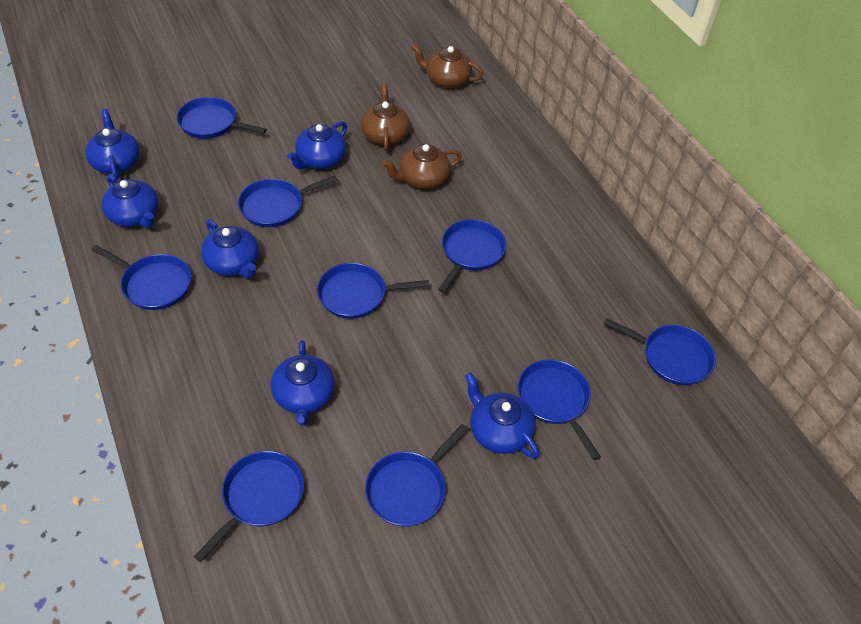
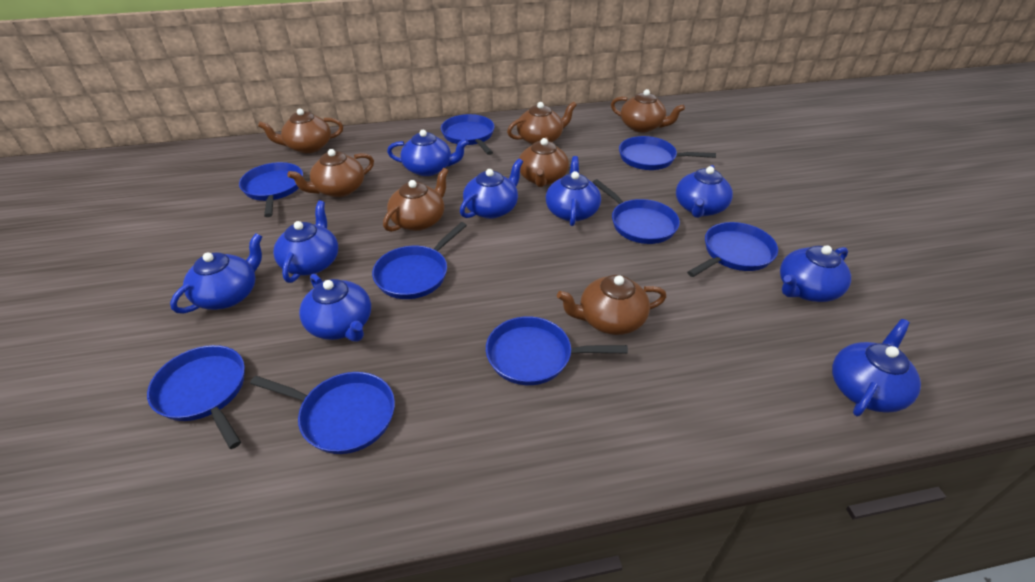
blue teapot: [85,109,140,180] [101,174,159,228] [201,219,259,278] [270,340,335,425] [287,121,347,169] [465,372,539,459] = 6 -> [170,233,263,314] [273,201,338,283] [299,274,371,342] [387,130,469,176] [460,159,523,219] [546,156,601,226] [676,165,733,218] [780,245,851,302] [832,319,921,416] = 9
brown teapot: [361,83,410,151] [382,144,462,189] [411,44,484,88] = 3 -> [258,109,343,153] [287,149,374,197] [383,168,449,232] [507,102,577,144] [519,137,569,187] [557,275,667,335] [611,89,685,132] = 7

